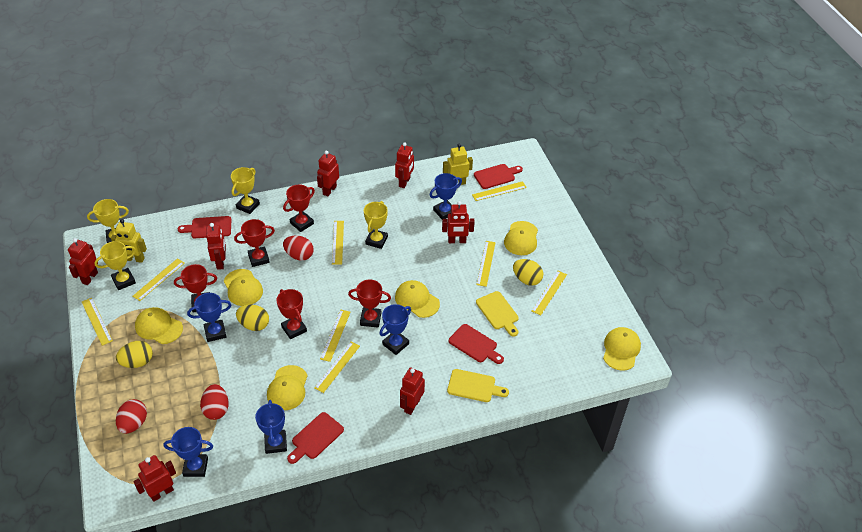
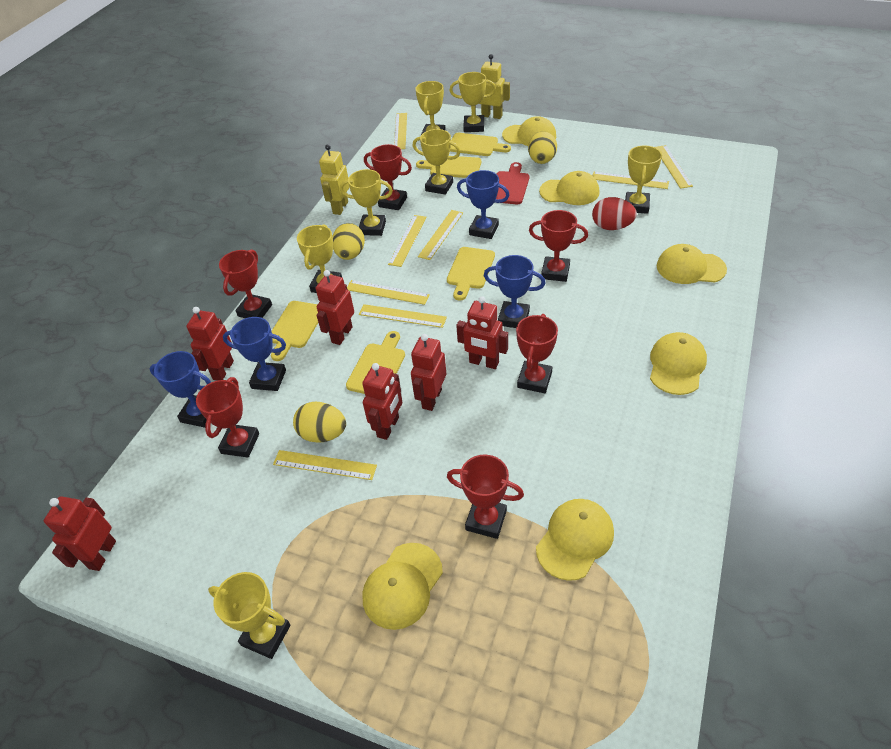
blue trophy: [163,427,213,477] [187,293,231,342] [255,400,287,454] [379,304,411,355] [429,173,462,219] = 5 -> [149,351,211,428] [223,317,286,391] [457,170,510,239] [484,255,546,328] = 4
red cutting board: [178,216,231,238] [287,412,344,464] [449,324,504,364] [474,164,523,189] = 4 -> [496,162,529,204] = 1
red egg: [116,399,147,434] [200,384,229,420] [283,236,314,261] = 3 -> [592,197,637,230] = 1
red robot: [68,238,98,285] [133,455,176,502] [206,223,226,270] [317,151,339,197] [395,142,414,188] [400,368,425,415] [442,201,475,243] = 7 -> [44,496,116,571] [186,307,234,381] [316,270,354,345] [362,363,402,440] [411,334,446,411] [456,296,508,369] = 6
red trophy: [174,264,217,313] [234,219,275,267] [276,289,307,339] [283,185,315,232] [348,280,391,327] = 5 -> [196,377,259,458] [219,249,272,318] [364,144,412,210] [447,455,524,539] [516,314,558,393] [529,210,588,282] = 6
yellow cutting board: [447,369,509,402] [476,291,519,337] = 2 -> [271,301,318,361] [346,331,405,394] [416,156,481,178] [447,247,495,300] [450,133,511,156] = 5
yellow trophy: [87,199,129,243] [94,241,136,290] [231,167,260,214] [364,201,388,249] = 4 -> [208,572,291,659] [297,224,342,293] [340,169,393,236] [413,129,461,195] [415,81,445,135] [450,72,496,132] [625,146,662,214] = 7

